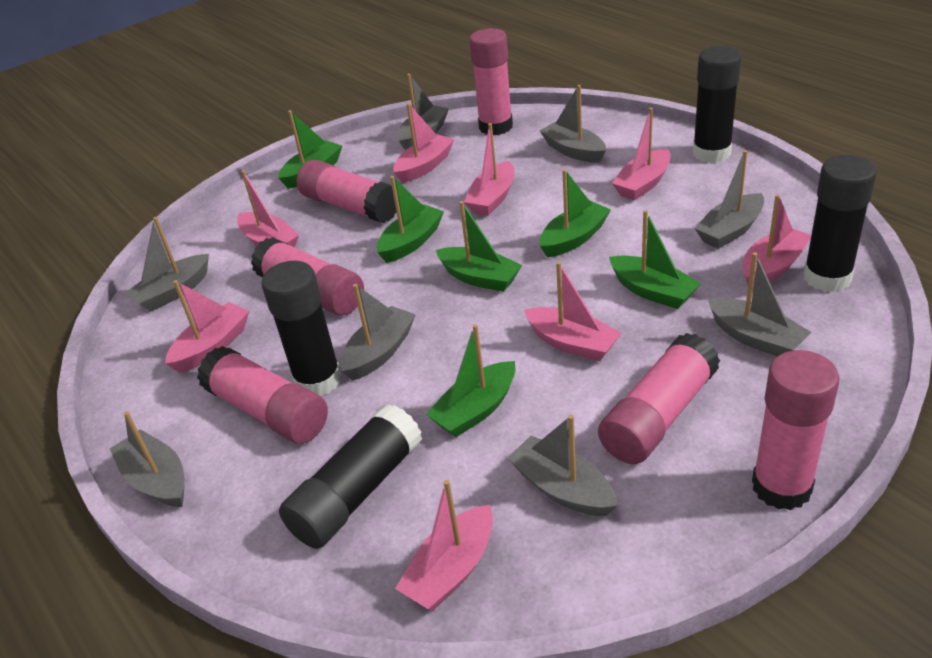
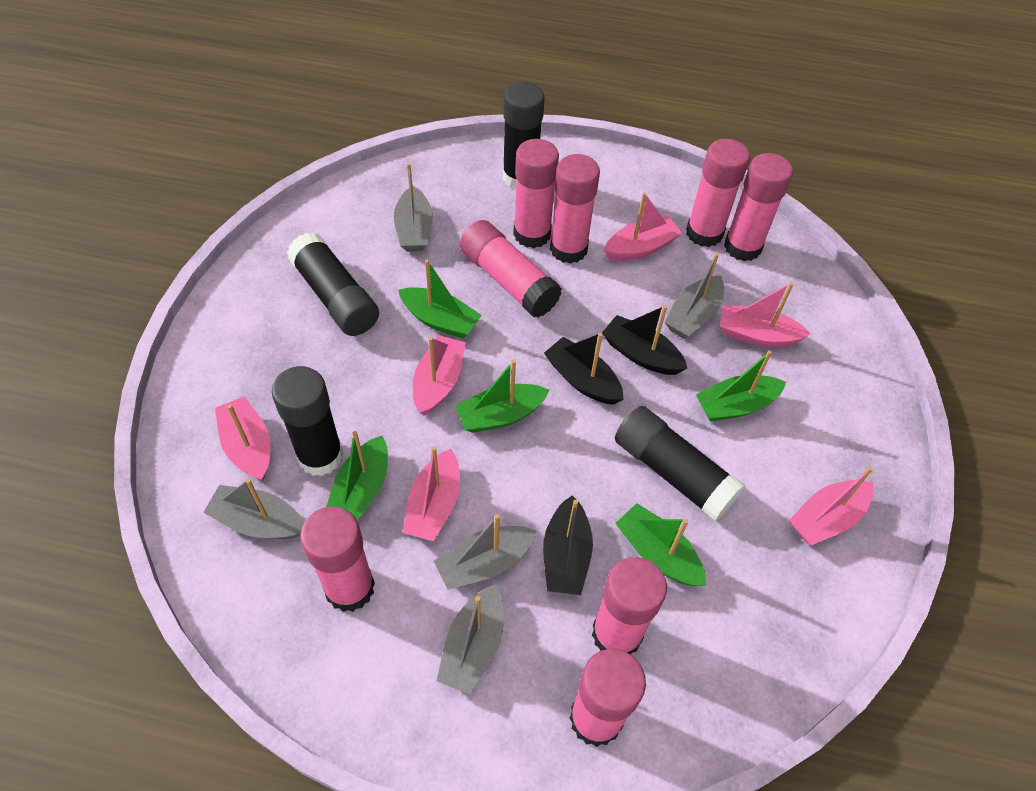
black boat: none = 0 -> [543,495,593,595] [544,333,624,405] [602,305,687,375] = 3
green boat: [278,110,342,189] [377,176,444,263] [426,324,516,437] [436,201,522,292] [540,169,611,258] [609,210,701,309] = 6 -> [326,431,388,521] [398,259,482,339] [455,359,549,433] [615,503,706,586] [696,350,786,422] = 5
grey boat: [110,411,185,507] [125,217,209,312] [340,284,416,381] [397,74,449,150] [507,415,618,516] [539,85,606,163] [695,150,764,249] [708,252,811,357] = 8 -> [203,479,304,539] [394,163,433,252] [434,514,537,590] [437,584,504,695] [665,253,724,339] = 5
pink boat: [165,280,249,373] [237,170,299,247] [393,103,454,183] [395,480,493,610] [464,123,514,216] [524,262,621,361] [612,108,671,201] [742,194,811,288] = 8 -> [215,396,271,481] [402,446,460,542] [413,335,466,416] [604,192,682,261] [720,282,811,347] [789,466,874,545] = 6
pink glue stick: [197,346,328,444] [251,237,364,316] [297,160,396,223] [469,28,513,135] [598,333,720,464] [752,350,840,510] = 6 -> [300,506,375,612] [460,220,562,318] [513,139,559,248] [550,154,600,264] [570,649,646,747] [592,557,667,655] [686,139,750,247] [724,153,793,261] = 8

